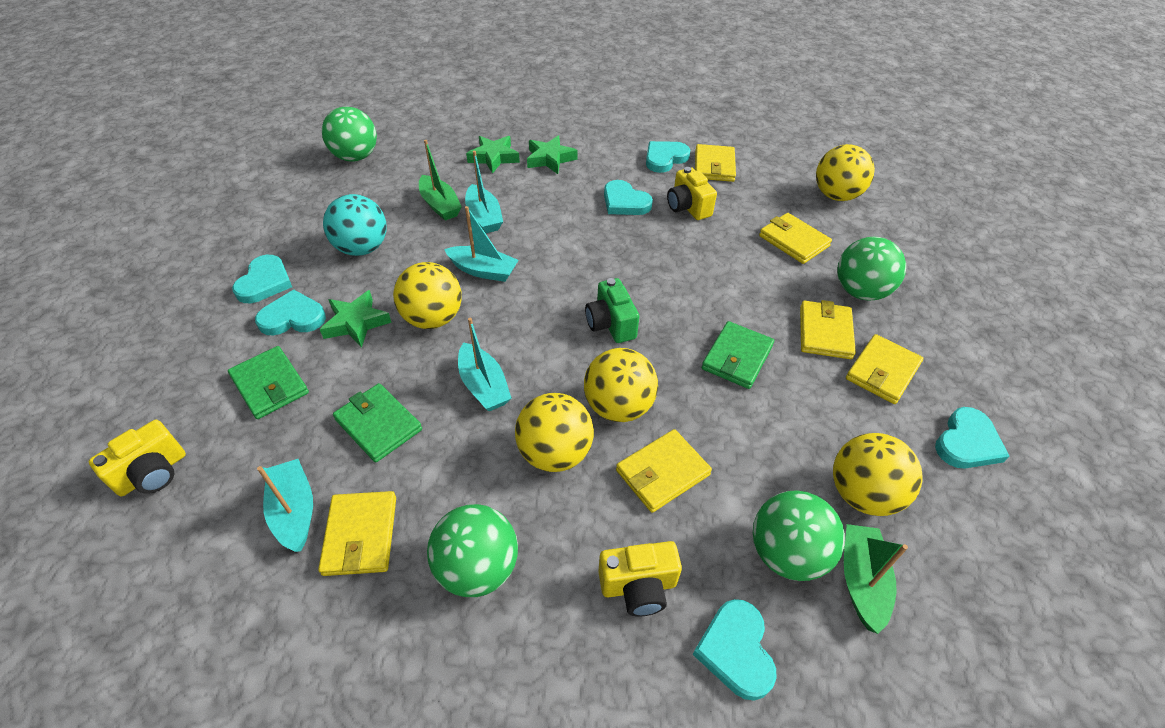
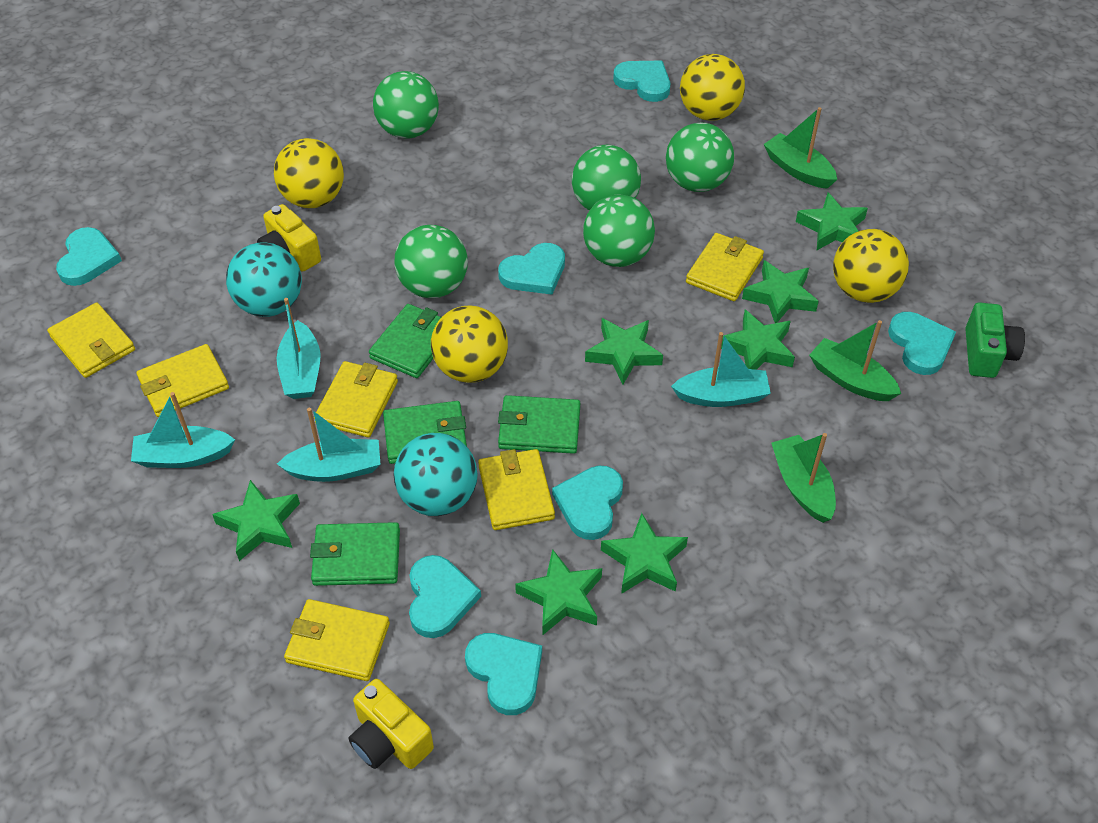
green ball: [322,107,377,162] [427,504,518,597] [753,490,845,581] [837,237,906,301] = 4 -> [373,71,439,139] [395,225,468,298] [572,145,641,210] [583,195,655,267] [666,123,734,192] = 5
green boat: [419,140,462,221] [844,524,908,634] = 2 -> [764,107,837,189] [771,433,836,523] [809,320,901,401] = 3
green star: [320,290,392,348] [466,136,520,174] [527,135,578,174] = 3 -> [212,480,300,561] [515,549,602,636] [585,318,663,385] [601,513,688,594] [721,310,795,370] [742,260,819,323] [796,192,868,250] = 7
green wallet: [228,346,309,419] [333,383,422,462] [702,321,774,389] = 3 -> [310,522,400,586] [369,304,441,378] [383,401,467,464] [498,395,580,454] = 4
turquoise ball: [323,194,387,256] = 1 -> [226,242,302,317] [393,433,478,516] = 2
turquoise heart: [232,255,292,303] [255,290,326,336] [604,180,653,215] [646,141,690,173] [693,599,777,701] [935,407,1010,469] = 6 -> [56,227,122,286] [409,555,481,638] [465,633,542,715] [498,243,565,295] [552,466,623,540] [613,60,670,102] [888,312,956,375] = 7
yellow ball: [393,262,462,329] [515,393,594,472] [584,348,658,422] [816,144,875,201] [833,433,922,516] = 5 -> [274,138,344,208] [431,305,508,383] [680,54,745,121] [833,229,909,303] = 4
yellow camera: [89,420,186,496] [598,541,682,616] [667,167,717,220] = 3 -> [257,204,321,272] [348,679,434,769] = 2

